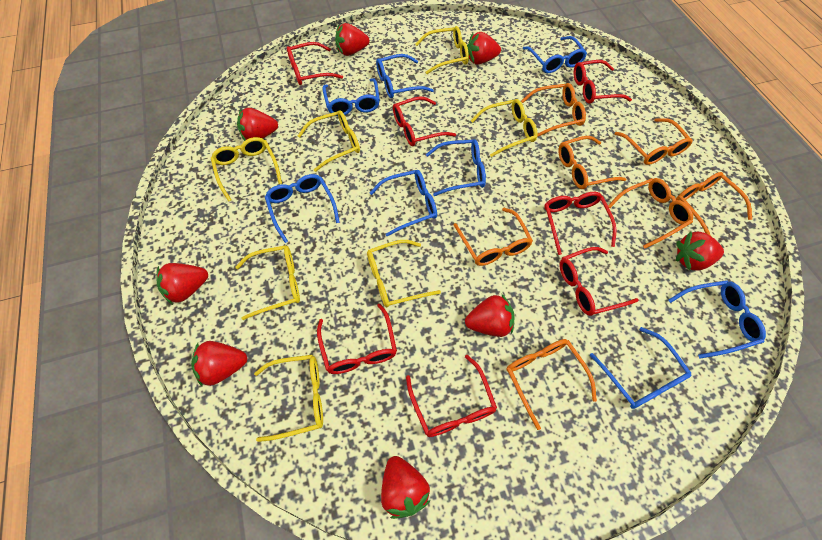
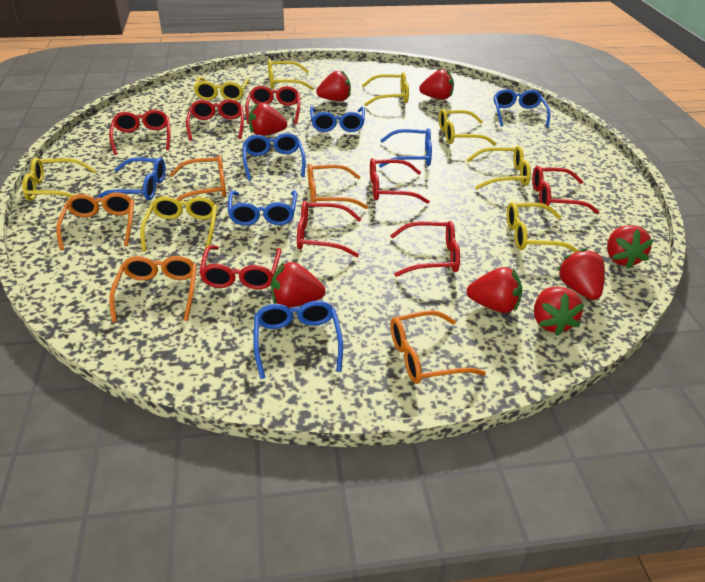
blue glasses: [265,174,340,243] [323,78,380,116] [370,170,437,236] [376,54,434,98] [426,139,486,196] [523,36,587,73] [590,327,691,409] [668,280,766,359] = 8 -> [95,157,166,200] [228,190,297,226] [243,133,306,181] [253,301,343,379] [310,106,365,132] [379,128,432,168] [494,89,551,128] = 7
orange glasses: [454,208,533,266] [506,339,597,430] [521,83,586,136] [558,136,626,189] [608,178,693,249] [614,118,693,165] [676,172,752,236] = 7 -> [56,192,134,250] [109,256,197,322] [169,155,226,201] [308,164,368,209] [390,310,486,384] = 5
red glasses: [287,42,343,85] [317,303,397,374] [393,96,456,146] [406,355,497,437] [544,192,616,255] [560,247,638,316] [574,60,632,104] = 7 -> [109,110,171,155] [186,99,244,140] [199,245,281,289] [245,86,300,124] [297,201,361,257] [370,158,430,204] [390,221,460,277] [532,166,599,214] = 8
yellow glasses: [211,137,282,201] [236,245,300,320] [254,355,323,442] [298,110,360,172] [367,240,441,307] [415,26,469,74] [471,99,537,157] = 7 -> [22,157,97,201] [140,196,217,252] [194,77,249,101] [268,59,314,90] [362,72,409,106] [439,109,497,146] [467,146,531,189] [507,202,579,252] = 8

